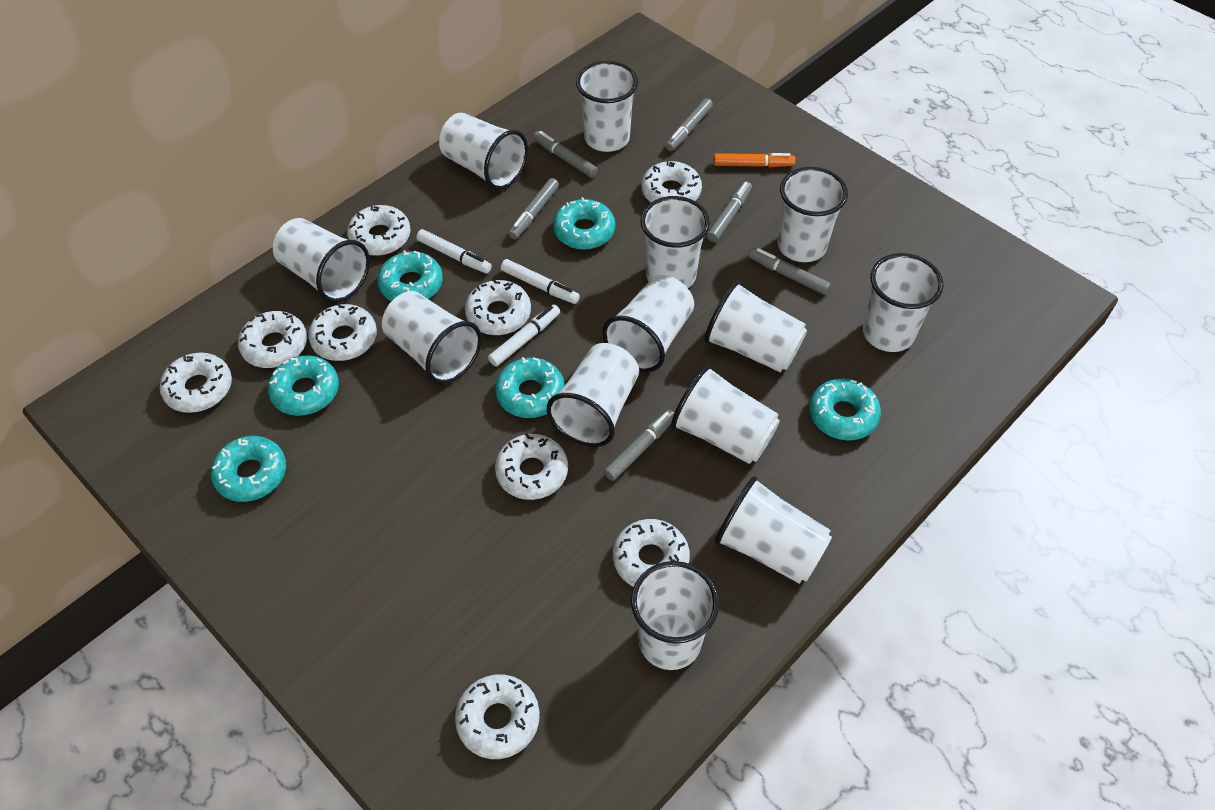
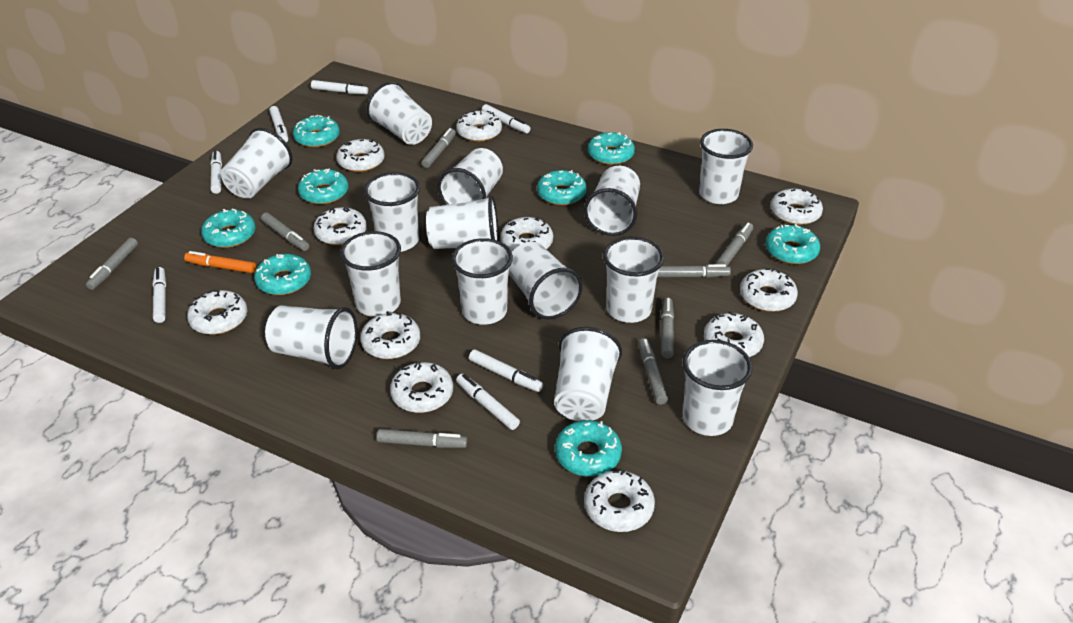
grey marker: [508,178,559,239] [533,131,598,178] [604,409,674,481] [665,98,713,151] [707,181,752,242] [749,248,831,295] = 6 -> [86,238,138,290] [261,213,309,251] [377,429,467,448] [422,128,456,168] [638,338,668,405] [657,264,731,278] [661,297,674,359] [717,223,753,266] = 8
turquoise donut: [211,436,286,502] [268,355,339,416] [377,250,443,301] [495,357,565,418] [553,197,615,250] [809,378,881,440] = 6 -> [201,209,256,248] [254,254,311,295] [293,115,340,147] [298,168,348,204] [537,170,587,205] [555,420,622,477] [588,132,635,165] [766,224,820,264] = 8
white cup: [273,218,370,303] [382,291,482,384] [439,113,528,190] [547,343,639,447] [576,61,638,152] [602,275,694,372] [631,561,719,670] [640,196,710,288] [671,365,780,464] [704,281,807,372] [715,476,832,584] [778,167,848,262] [863,253,943,352] = 13 -> [221,128,293,199] [265,305,358,369] [340,231,401,317] [364,172,420,252] [366,82,432,145] [426,196,499,249] [438,148,503,205] [451,238,513,325] [509,242,583,319] [554,327,622,421] [584,166,640,236] [603,237,664,323] [683,340,752,436] [699,129,753,204] = 14
white donut: [160,352,232,413] [238,311,307,368] [308,303,377,361] [347,205,411,256] [455,674,540,759] [465,279,531,335] [495,433,568,500] [613,519,690,587] [641,161,702,202] = 9 -> [187,290,247,335] [313,207,367,245] [336,139,385,172] [360,311,420,359] [390,362,453,413] [456,111,502,142] [501,217,553,252] [584,470,655,532] [704,311,764,357] [740,268,798,312] [771,188,823,225] = 11
white marker: [416,229,492,274] [488,305,560,367] [501,259,580,304] = 3 -> [153,267,166,323] [211,150,222,194] [269,106,288,142] [311,80,368,94] [456,374,520,430] [469,349,543,392] [482,104,531,133] = 7

